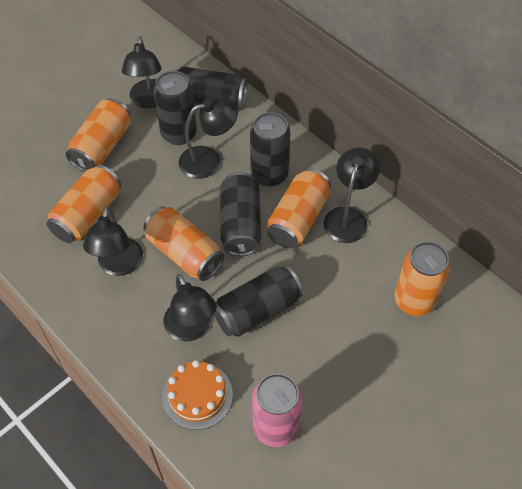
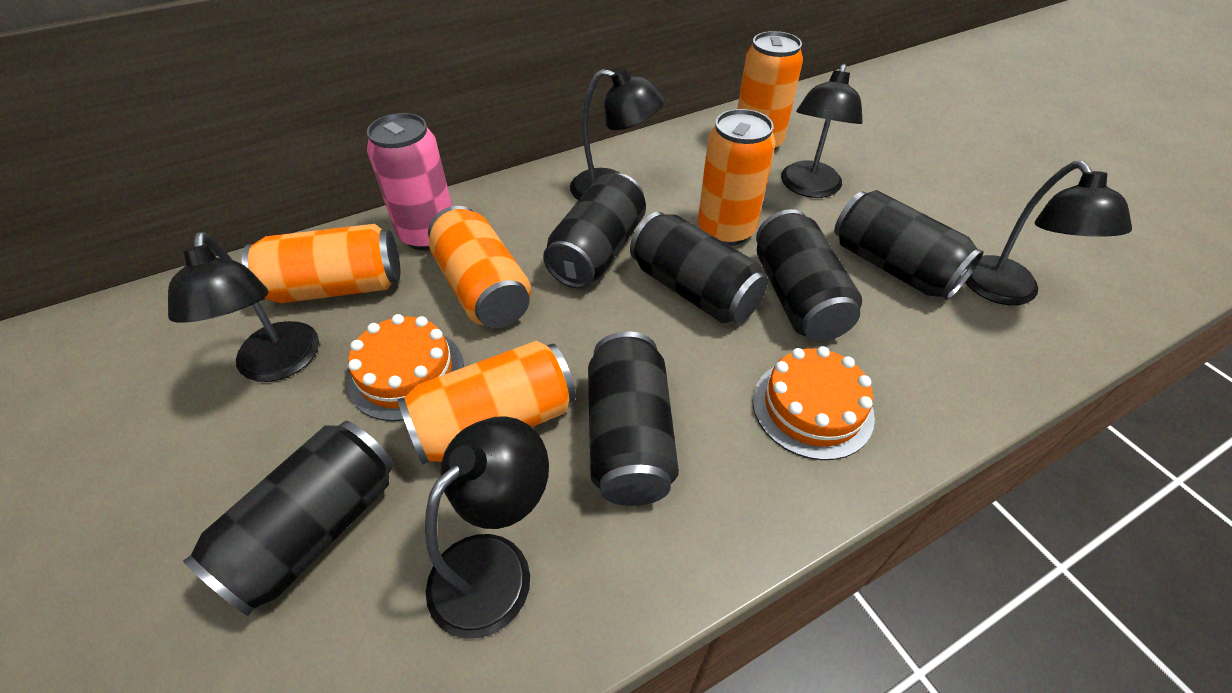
black can: [154,71,197,145] [175,67,247,109] [214,265,303,337] [220,172,261,256] [250,112,291,187] = 5 -> [183,421,394,616] [543,173,646,289] [588,331,679,506] [630,212,768,324] [756,209,862,341] [834,190,984,300] = 6
orange cake: [162,360,233,430] = 1 -> [347,314,464,421] [753,346,875,460] = 2

